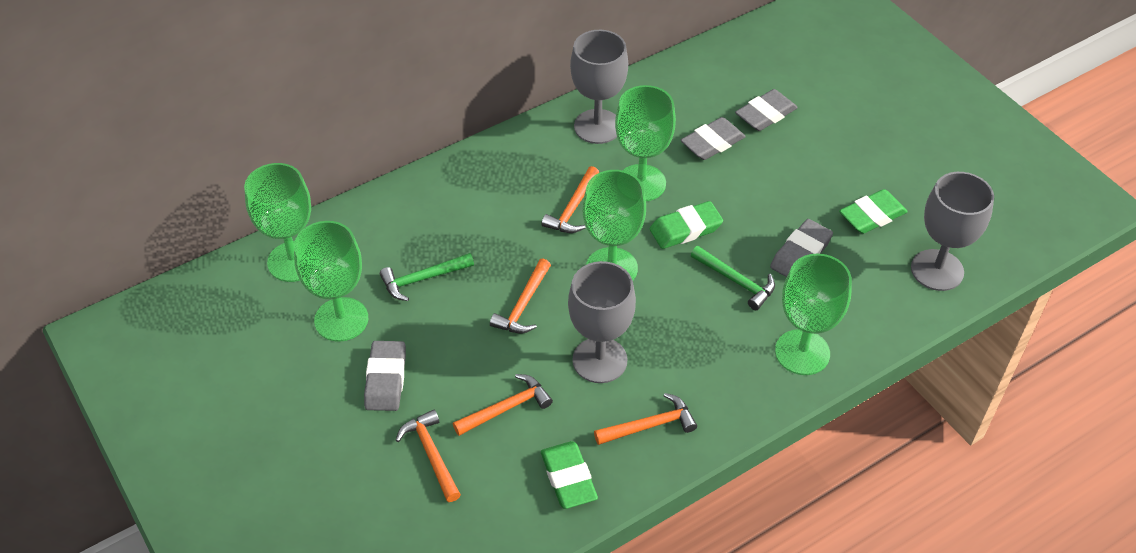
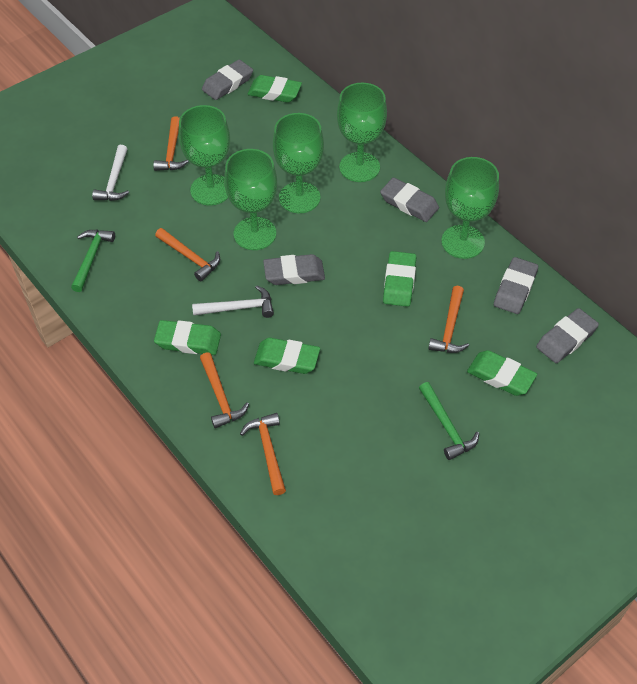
green eraser: [541,441,598,509] [649,201,723,249] [839,189,908,234] = 3 -> [154,320,221,355] [247,75,302,103] [254,338,320,374] [383,251,416,307] [467,350,537,396] = 5
grey eraser: [364,341,406,411] [681,117,746,160] [735,89,798,131] [770,219,833,277] = 4 -> [202,60,253,100] [263,254,325,285] [380,178,439,222] [494,257,538,314] [536,308,599,363] = 5
grey goblet: [568,261,636,383] [570,30,628,144] [911,172,994,291] = 3 -> none = 0
white hammer: none = 0 -> [92,145,129,201] [192,285,274,318] = 2

